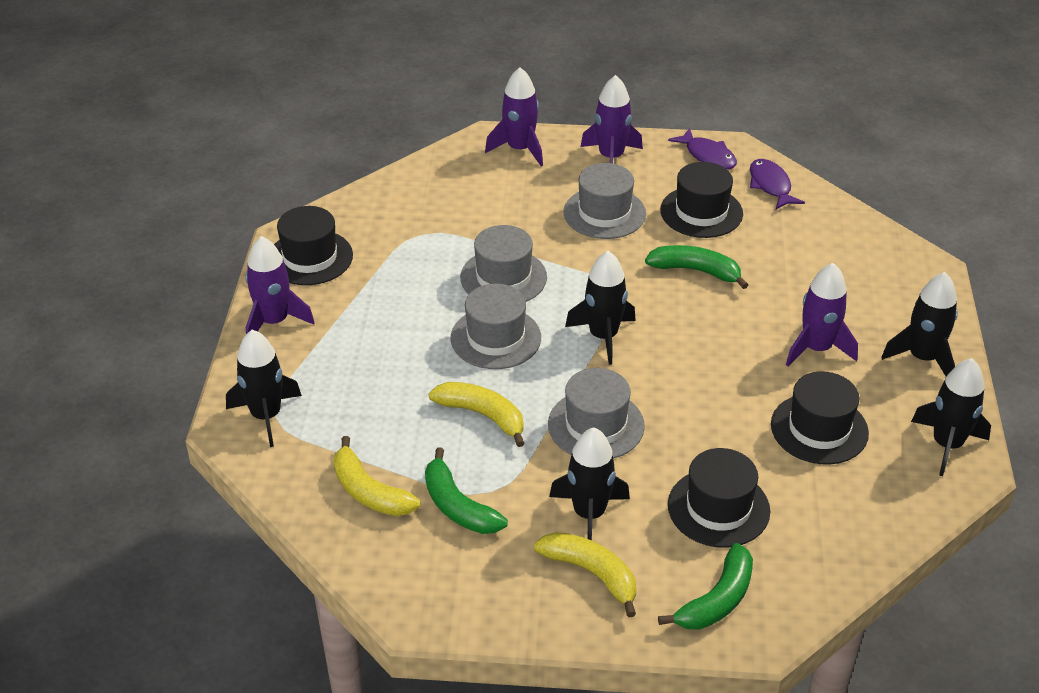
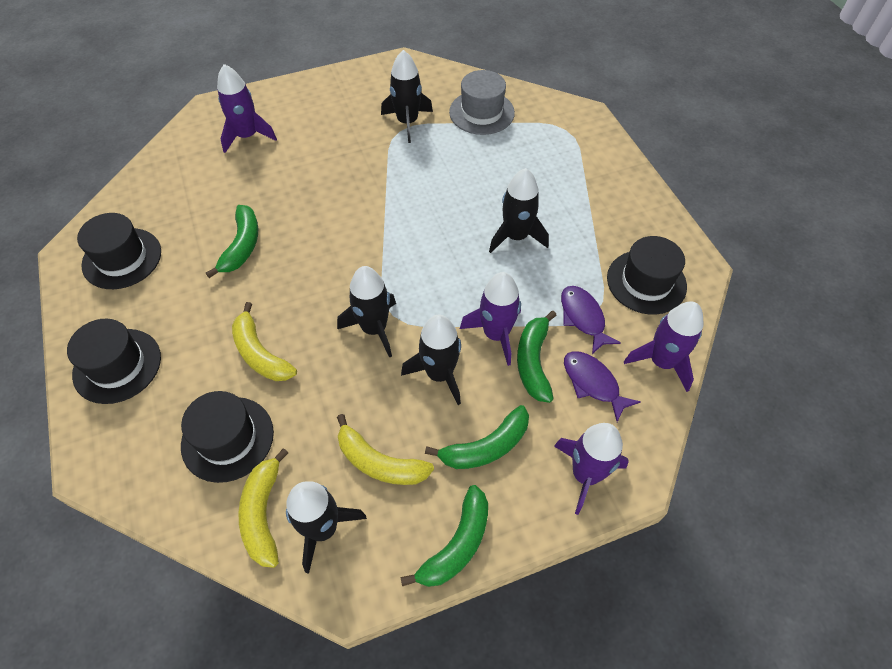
green banana: [425,447,508,534] [645,245,748,289] [658,543,753,630] = 3 -> [206,205,258,278] [401,485,488,587] [425,405,529,469] [517,311,557,403] = 4
grey hat: [451,284,541,369] [460,225,547,302] [548,368,645,459] [563,163,646,239] = 4 -> [449,70,515,135] = 1

